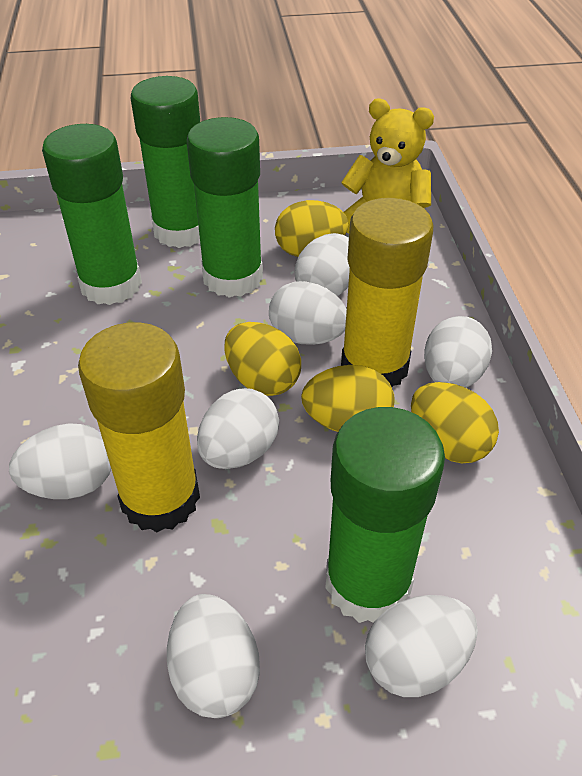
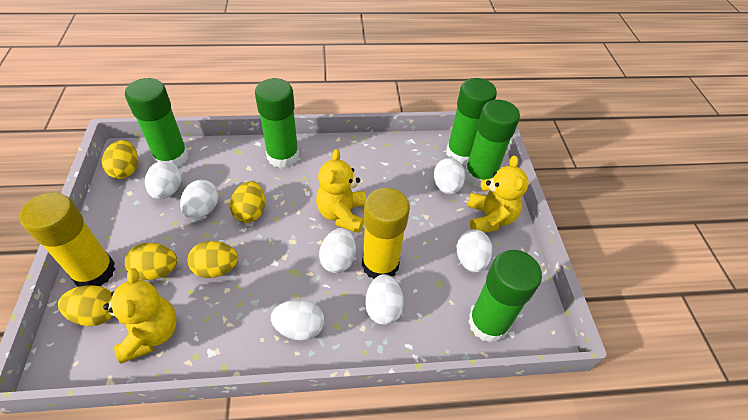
green glue stick: [42,124,142,305] [131,76,200,248] [187,117,263,298] [325,407,445,623] = 4 -> [125,78,188,167] [255,78,299,168] [446,78,497,165] [465,100,520,188] [468,250,542,343] = 5
yellow egg: [225,322,301,396] [275,200,348,257] [301,365,395,432] [411,382,499,463] = 4 -> [58,285,113,326] [102,140,138,179] [125,243,177,280] [187,241,238,278] [230,181,265,223] = 5
yellow teddy bear: [341,99,434,233] = 1 -> [103,268,177,364] [316,149,366,233] [467,155,529,233] = 3

